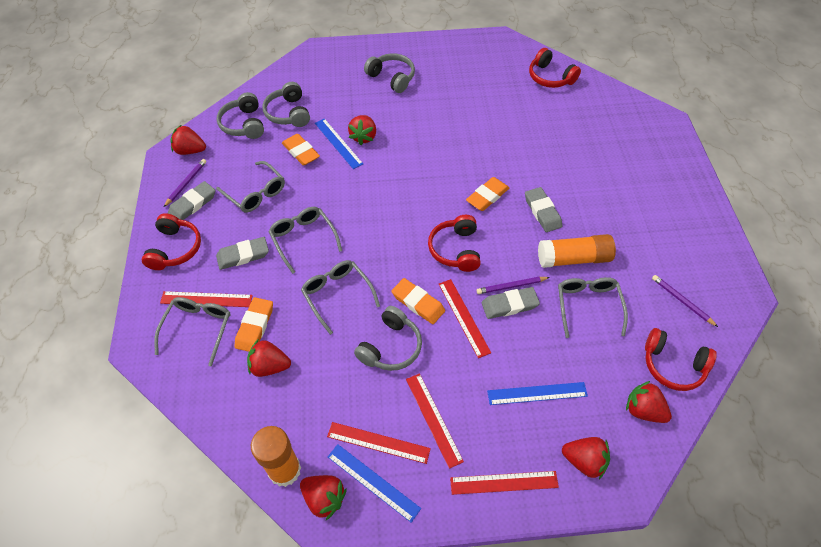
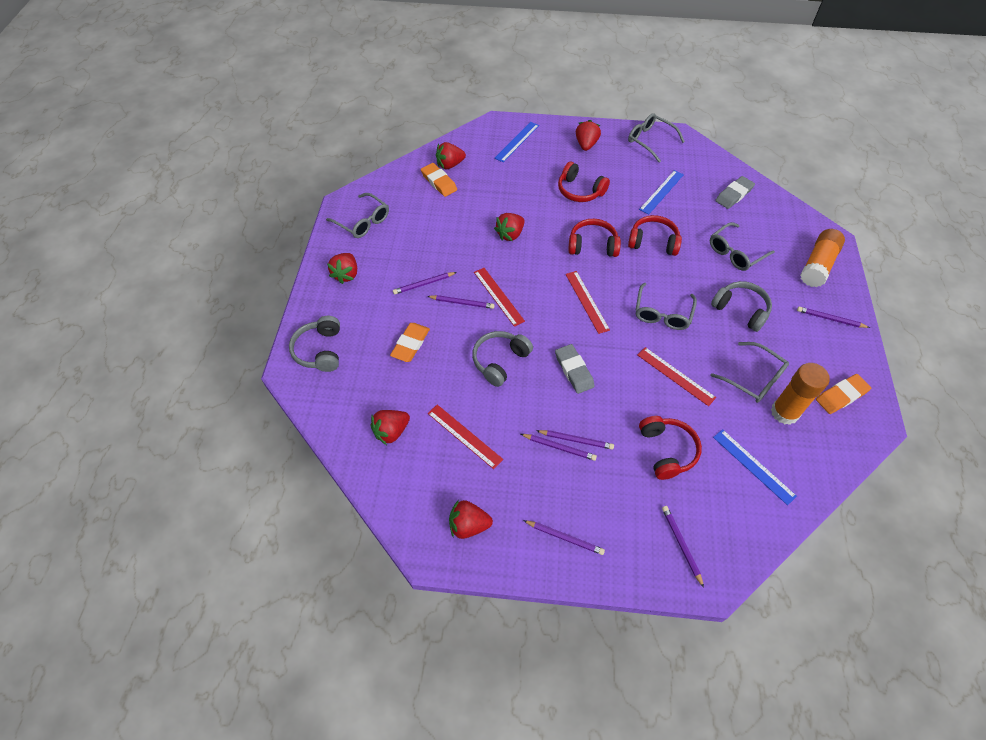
grey eraser: [168,181,216,220] [216,237,269,270] [482,287,540,319] [525,187,562,232] = 4 -> [555,344,595,394] [715,176,755,209] = 2
grey headphones: [217,92,264,139] [262,82,310,127] [354,306,422,371] [364,53,415,93] = 4 -> [289,316,340,372] [472,331,533,387] [711,281,772,332] = 3
orange eraser: [235,297,273,352] [282,134,320,166] [391,278,445,324] [466,177,509,211] = 4 -> [390,323,430,362] [421,163,457,197] [816,374,871,414] = 3
purple pencil: [164,159,206,207] [477,277,550,294] [652,275,718,327] = 3 -> [393,272,457,294] [427,295,495,309] [521,434,597,461] [523,520,605,555] [537,430,614,450] [662,506,704,588] [797,306,870,328] = 7
red ruler: [160,291,253,307] [327,422,431,464] [406,373,464,469] [439,279,491,358] [450,471,559,495] = 5 -> [428,405,503,469] [474,268,525,327] [565,271,610,334] [638,347,716,406] = 4

